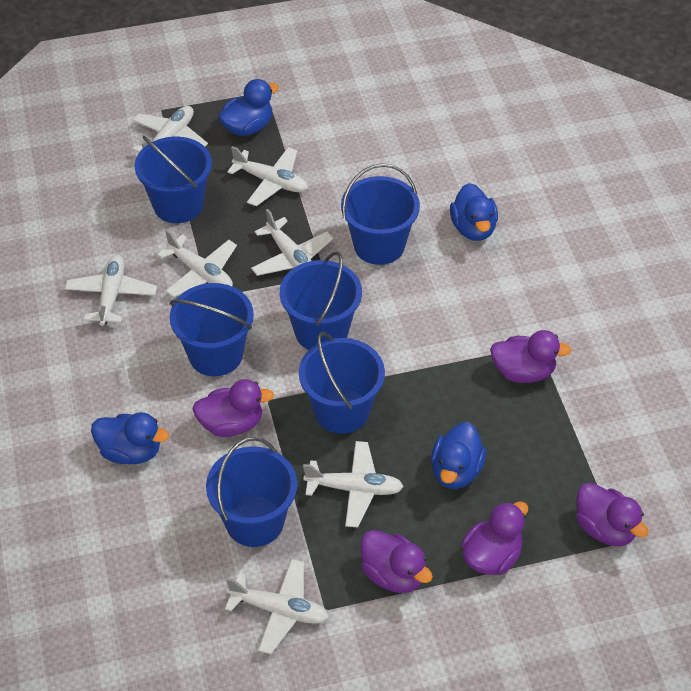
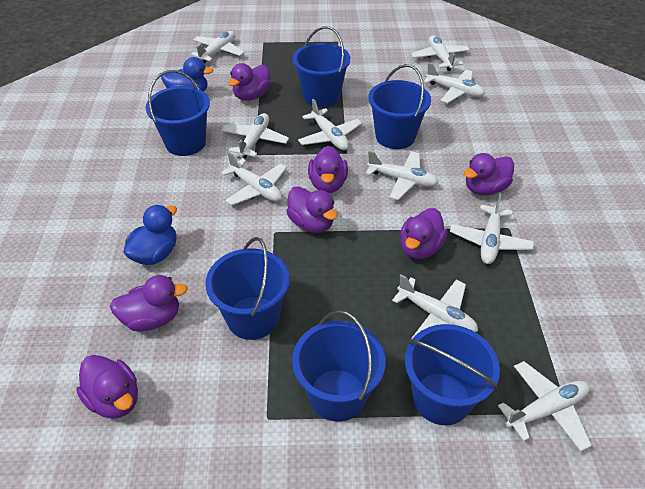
blue duck: [91,412,169,464] [218,79,279,136] [431,422,486,489] [450,183,498,241] = 4 -> [123,205,177,265] [161,57,214,92] = 2
purple duck: [192,379,274,437] [360,530,433,593] [461,501,528,575] [490,330,572,383] [576,483,649,546] = 5 -> [76,355,138,419] [110,275,188,332] [228,63,271,101] [286,186,338,233] [308,146,348,193] [400,208,447,259] [464,153,514,196] = 7
white plane: [65,254,157,326] [132,106,208,152] [157,229,237,297] [225,559,329,654] [227,146,308,206] [251,209,333,276] [303,441,404,528] = 7 -> [191,31,245,63] [221,113,289,158] [221,152,287,206] [298,99,362,150] [366,151,439,200] [392,274,478,339] [411,35,470,71] [424,62,485,103] [450,193,534,264] [498,361,592,451] = 10

